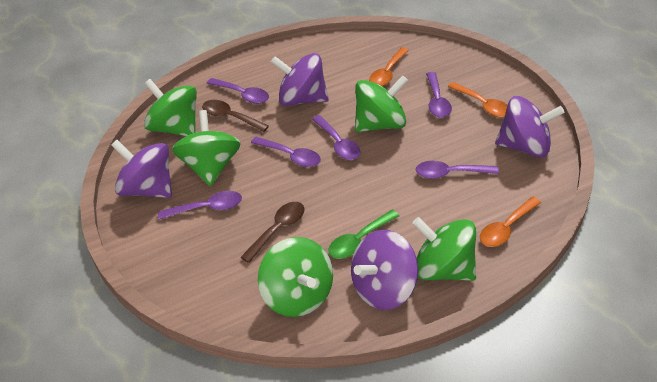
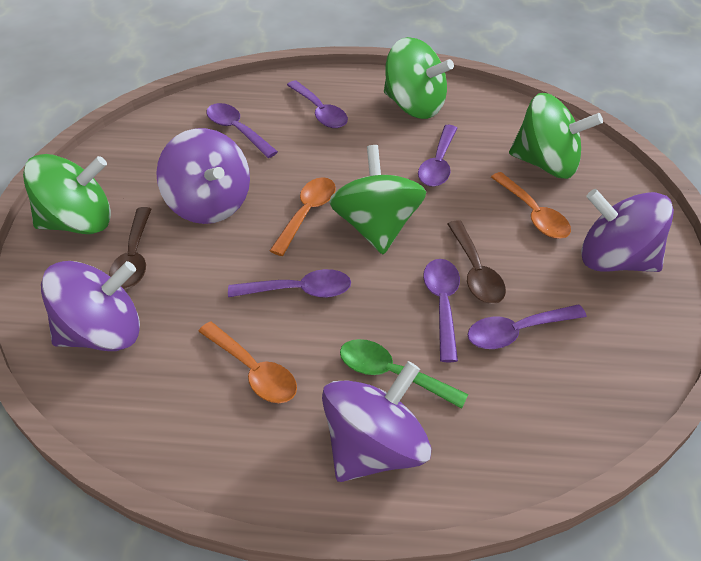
green spinning top: [144,79,197,136] [172,110,241,186] [258,237,333,317] [355,75,408,132] [412,217,476,281] = 5 -> [23,154,111,234] [329,145,426,254] [384,37,454,119] [509,93,603,179] = 4

